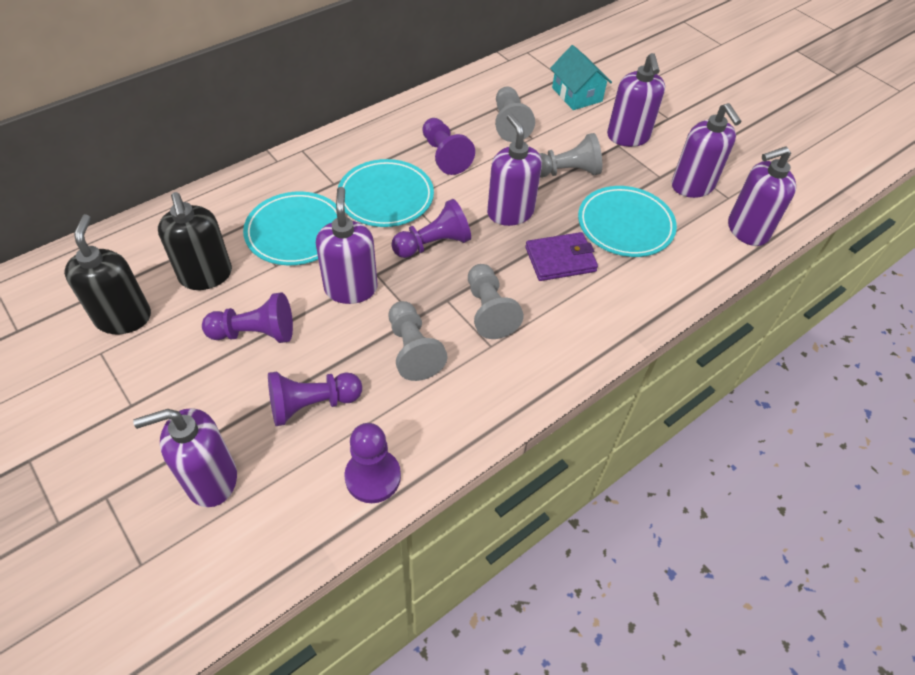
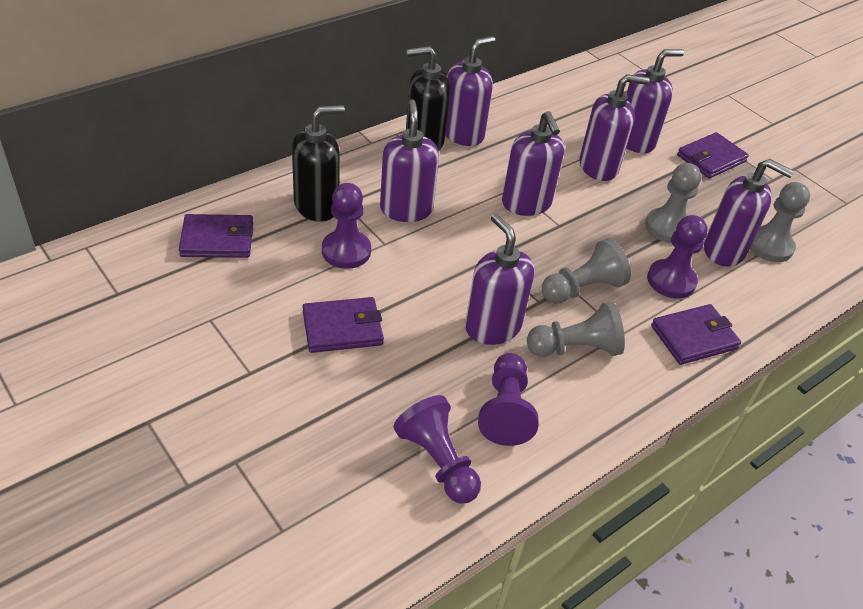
purple pawn: [202,293,293,343] [268,372,362,426] [344,423,401,503] [391,199,471,258] [422,118,475,175] = 5 -> [322,183,371,269] [393,395,481,503] [478,353,538,446] [647,215,707,299] = 4
purple soap dispenser: [133,408,237,507] [316,187,378,304] [487,114,542,226] [607,53,665,147] [672,103,742,198] [728,146,796,246] = 6 -> [380,99,439,222] [445,36,495,146] [465,213,534,345] [502,111,564,216] [579,74,650,181] [626,49,684,153] [704,159,794,267] = 7
purple wallet: [525,232,598,281] = 1 -> [179,214,253,258] [302,297,384,353] [651,304,741,365] [677,132,749,178] = 4
turquoise house: [550,45,612,110] = 1 -> none = 0
turquoise plate: [243,192,337,265] [338,159,434,227] [578,186,677,257] = 3 -> none = 0

